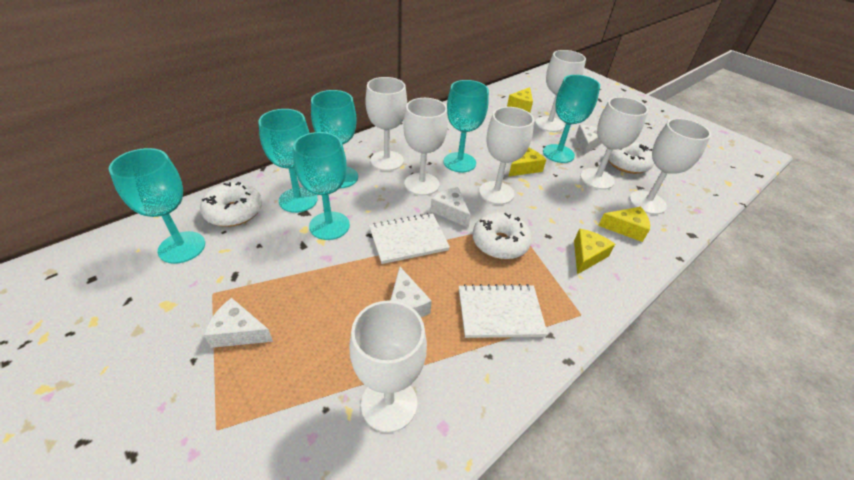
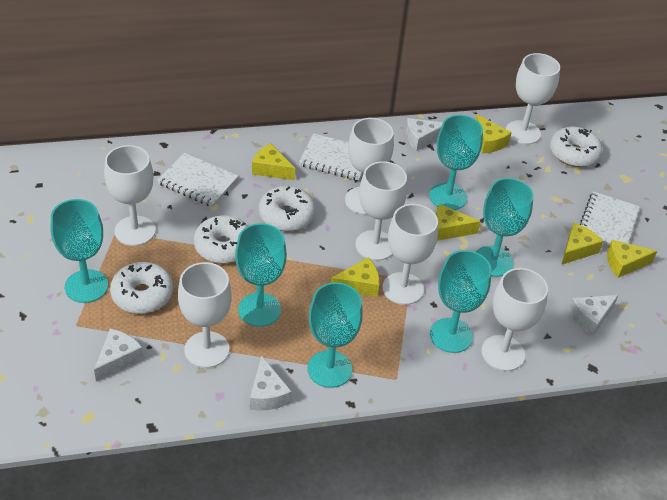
white donut: [200,182,262,227] [472,212,532,260] [608,141,654,174] = 3 -> [110,262,173,314] [194,216,248,264] [259,186,316,231] [550,127,603,167] = 4
white notebook: [369,213,450,264] [459,284,548,338] = 2 -> [157,153,238,207] [299,133,362,181] [580,191,640,246] = 3
yellow cheese: [507,87,533,113] [508,148,546,177] [574,229,615,274] [598,207,650,242] = 4 -> [252,144,295,180] [331,257,379,297] [436,204,481,241] [476,115,512,153] [561,222,603,265] [607,240,657,278] = 6

